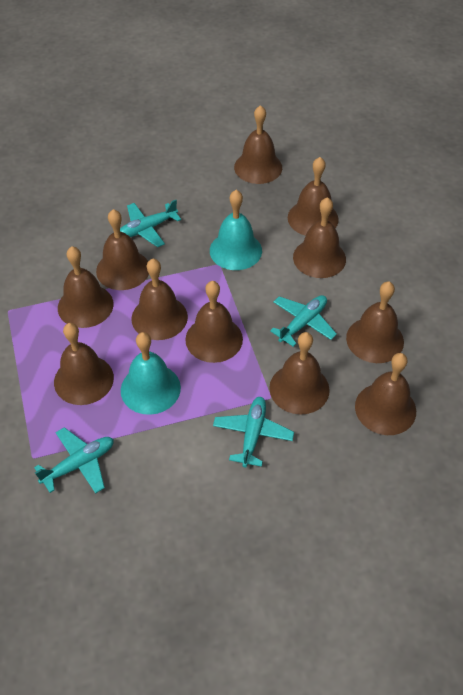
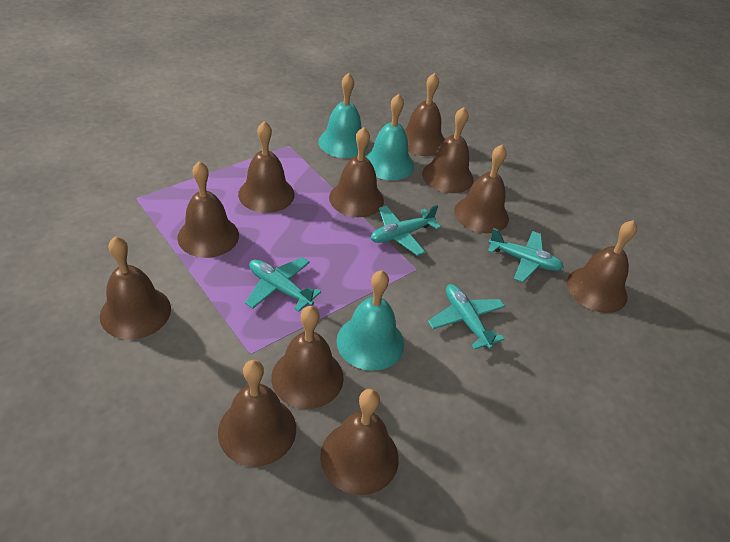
turquoise bell: [121,332,181,415] [210,190,262,270] = 2 -> [318,73,368,158] [336,270,404,371] [365,94,414,180] = 3

